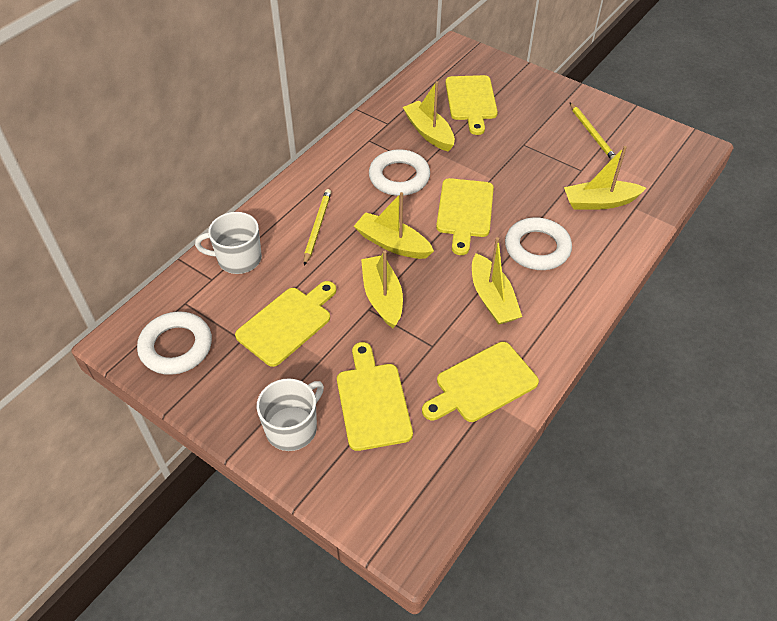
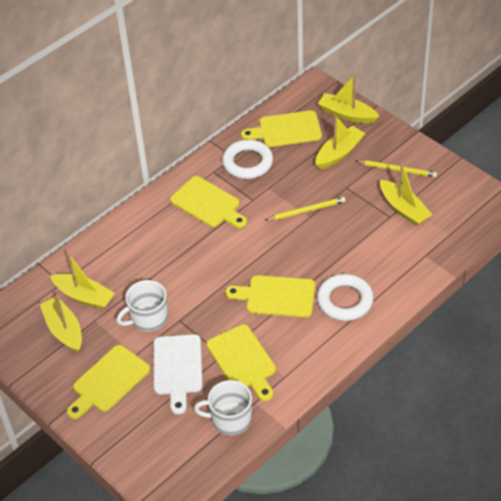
white cutting board: none = 0 -> [154,334,203,415] = 1
white ring: [137,312,212,375] [369,149,430,196] [505,217,572,270] = 3 -> [222,140,273,179] [317,274,374,321] = 2

